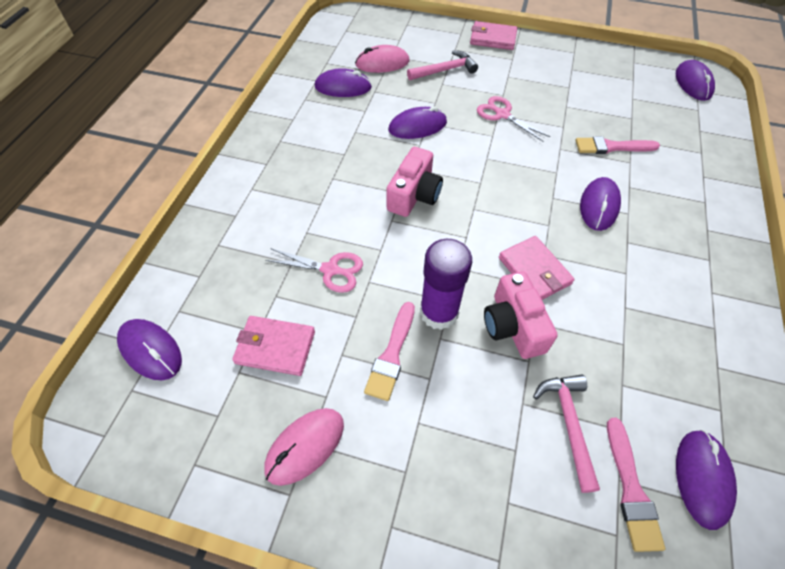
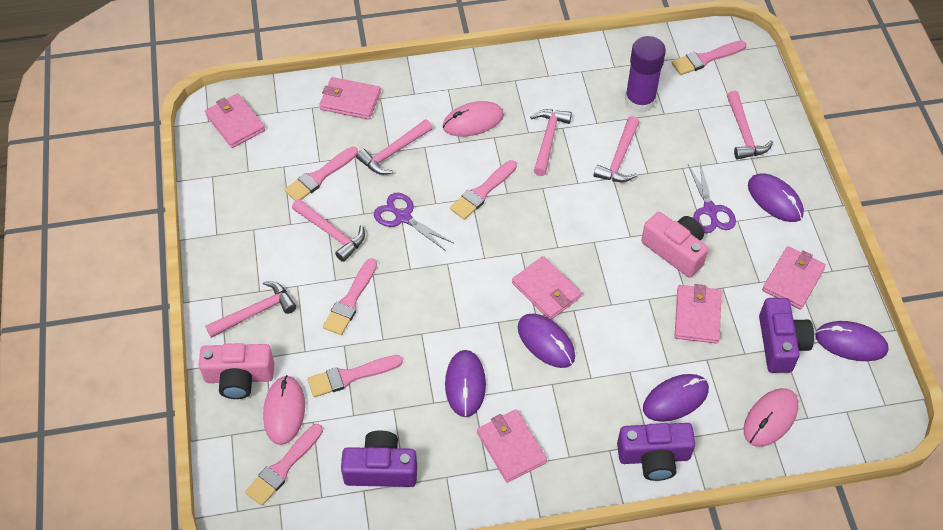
pink brush: [364,302,415,401] [576,136,660,154] [607,418,665,552] = 3 -> [245,424,323,506] [285,147,358,201] [308,355,403,397] [323,258,377,335] [450,160,517,220] [671,40,747,75] = 6
pink hammer: [407,51,478,80] [533,375,600,493] = 2 -> [205,281,296,338] [292,199,365,262] [356,119,432,175] [530,109,572,176] [593,116,639,182] [727,91,773,159] = 6
pink mouse: [264,408,344,486] [355,45,409,73] = 2 -> [263,375,305,445] [443,101,504,137] [744,388,798,447] = 3
pink scissors: [265,248,363,293] [477,96,550,142] = 2 -> none = 0
pink wallet: [232,316,315,376] [470,21,517,50] [499,236,575,300] = 3 -> [205,94,265,148] [319,77,381,120] [477,410,547,483] [512,256,582,320] [675,284,722,344] [762,246,826,310] = 6
purple camera: none = 0 -> [341,430,417,487] [617,423,695,481] [759,298,814,373] = 3
purple mouse: [117,319,182,380] [315,68,372,97] [388,106,447,139] [580,177,621,231] [676,60,715,101] [676,430,737,530] = 6 -> [445,350,486,417] [518,314,575,368] [643,374,709,422] [748,173,804,222] [815,321,888,361] = 5
purple scissors: none = 0 -> [374,193,453,251] [688,163,736,233] = 2

